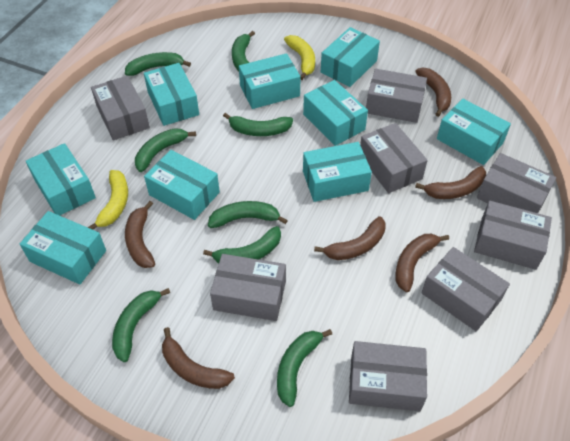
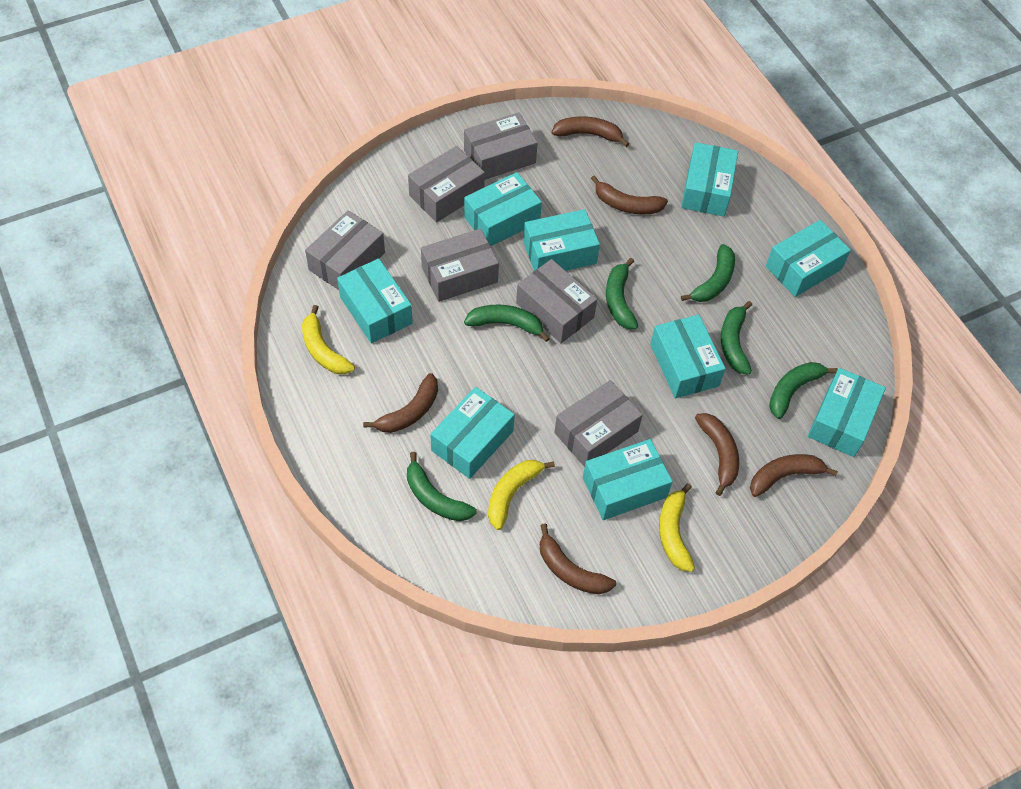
green banana: [112,288,170,362] [125,52,191,76] [135,128,196,172] [203,226,281,263] [208,201,288,228] [223,113,293,136] [232,31,255,71] [277,329,332,407] = 8 -> [407,452,477,521] [464,304,550,342] [606,258,638,329] [681,244,735,302] [721,301,752,375] [769,362,838,419] = 6
grey box: [91,76,150,140] [210,254,286,321] [349,341,427,411] [360,123,428,193] [366,69,427,123] [421,247,510,331] [474,201,552,270] [477,153,556,213] = 8 -> [305,210,385,290] [408,146,485,223] [421,229,499,302] [464,112,538,180] [516,259,597,343] [554,380,643,467] = 6
yellow banana: [88,170,128,230] [284,35,315,80] = 2 -> [302,305,355,374] [488,460,555,530] [659,483,695,572] = 3

